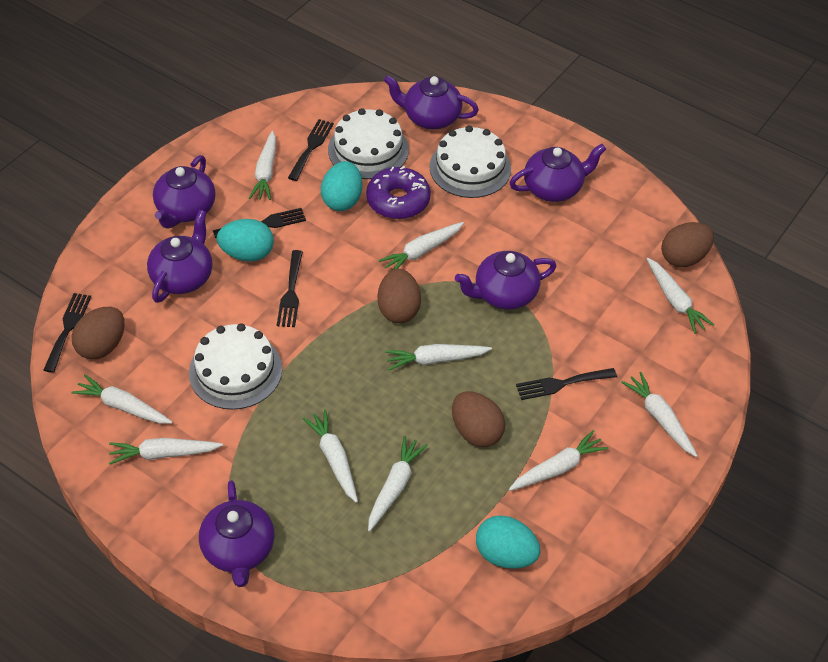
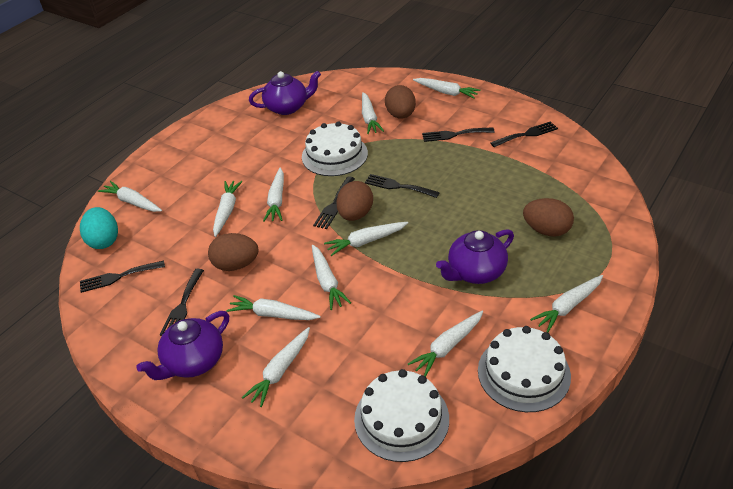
black fork: [43,293,91,373] [213,208,306,238] [277,250,303,327] [288,119,334,181] [516,368,617,400] = 5 -> [80,261,165,293] [160,269,204,336] [313,176,355,229] [365,174,440,198] [422,127,494,142] [490,121,558,147] = 6
purple donut: [366,166,431,219] = 1 -> none = 0
purple teapot: [147,210,212,303] [153,155,215,229] [199,480,274,587] [384,75,479,129] [455,251,556,310] [510,144,606,202] = 6 -> [136,311,229,380] [249,71,321,115] [436,229,514,284] = 3
turquoise egg: [217,219,274,261] [321,161,362,211] [476,515,540,568] = 3 -> [80,207,118,249] = 1
white carrot: [71,374,172,424] [109,438,223,465] [249,131,276,200] [302,409,358,503] [368,436,428,532] [378,222,464,269] [385,344,492,370] [509,430,608,491] [621,372,698,457] [647,258,714,334] = 10 -> [98,181,162,212] [213,181,242,237] [226,295,321,320] [242,327,310,407] [263,167,284,222] [312,245,351,310] [324,222,408,256] [362,92,384,134] [408,311,483,377] [413,78,480,99] [530,275,603,332] = 11

